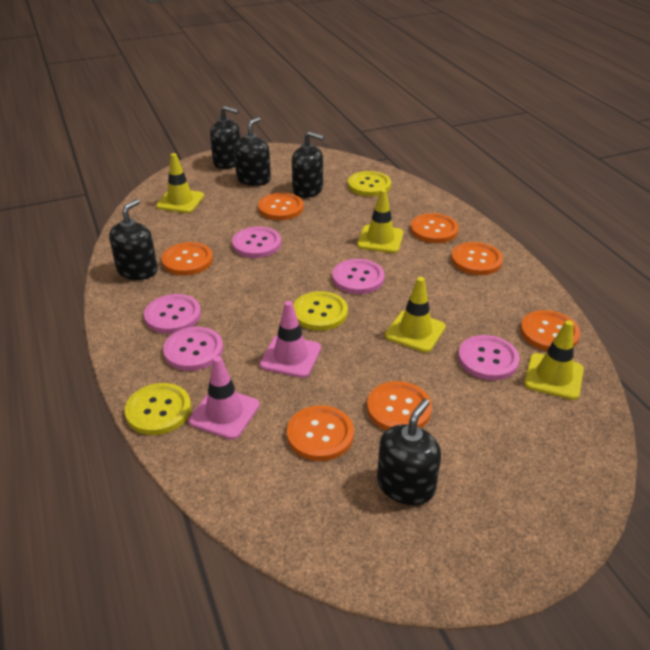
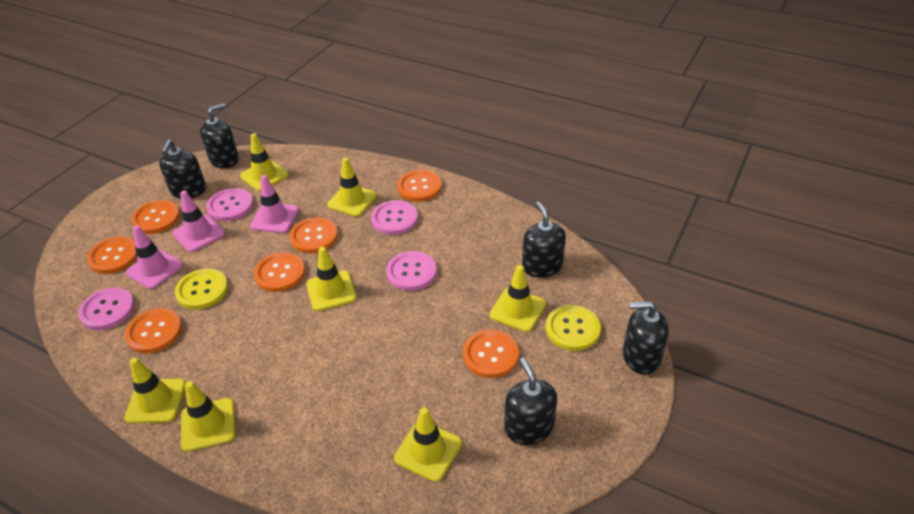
pink button: [144,294,201,334] [163,327,223,371] [232,227,281,258] [332,259,385,294] [458,335,520,380] = 5 -> [78,287,135,330] [206,188,253,221] [371,200,418,235] [386,251,437,291] = 4
pink traffic cone: [188,356,260,440] [260,301,321,378] = 2 -> [126,226,183,289] [173,191,225,252] [250,175,299,233] = 3
yellow button: [125,383,191,435] [293,291,348,331] [348,171,391,196] = 3 -> [175,268,228,310] [545,305,601,351] = 2
yellow traffic cone: [156,153,204,213] [357,189,404,253] [385,277,446,353] [524,320,584,400] = 4 -> [124,357,185,424] [181,381,235,452] [240,133,288,191] [306,247,357,311] [327,157,377,217] [394,407,462,482] [490,265,546,332] = 7

